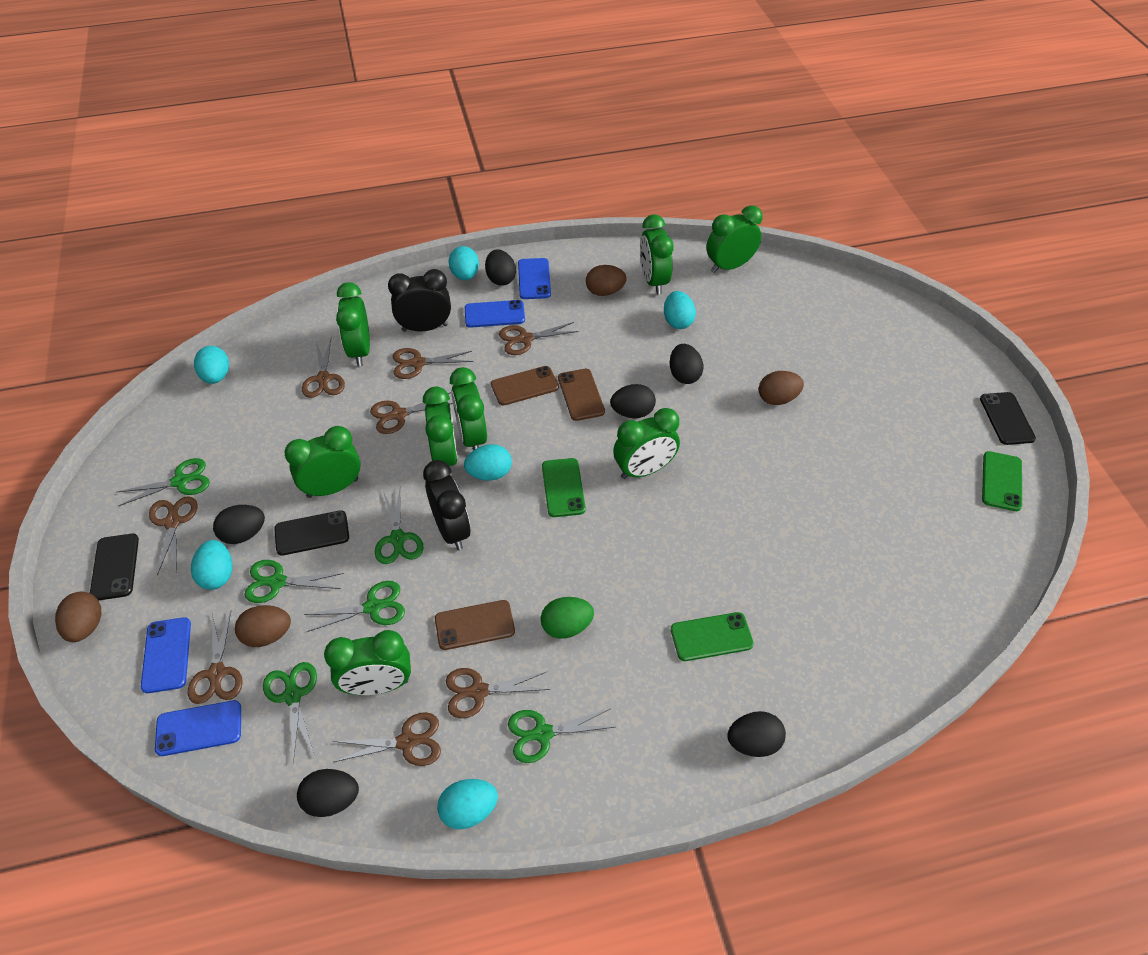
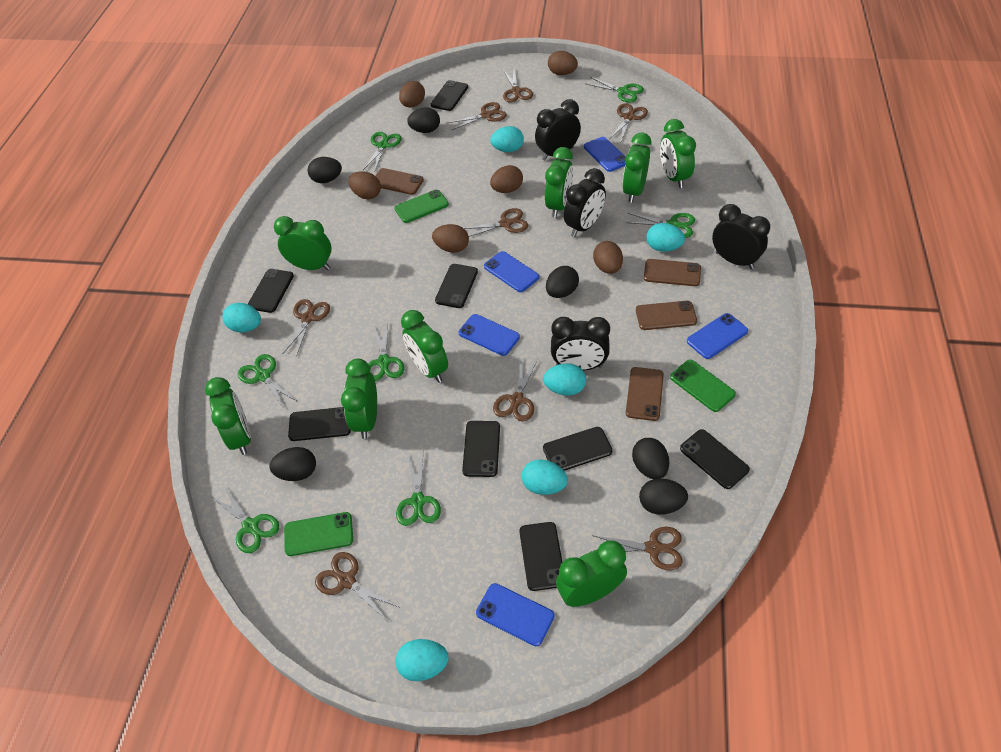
black clock: [388,269,451,332] [423,460,471,550] = 2 -> [535,99,581,160] [551,317,610,371] [564,168,606,237] [712,204,770,269] = 4
black phone: [90,534,139,601] [274,510,349,556] [980,392,1036,445] = 3 -> [248,269,294,313] [288,407,351,441] [431,80,468,111] [435,264,478,308] [462,421,500,477] [519,522,563,591] [543,427,612,471] [680,429,750,489] = 8
blue phone: [141,617,191,693] [155,700,241,756] [465,300,525,328] [518,258,551,299] = 4 -> [459,314,520,356] [476,583,554,646] [484,251,539,292] [584,137,626,172] [687,313,748,359] = 5
brown egg: [55,592,101,642] [235,605,291,647] [586,265,627,296] [759,371,804,405] = 4 -> [348,171,381,199] [399,81,425,107] [432,224,469,253] [490,165,523,193] [548,51,578,75] [593,241,623,274] = 6
brown phone: [435,600,515,650] [491,366,559,406] [558,369,605,421] = 3 -> [375,168,424,195] [626,367,664,421] [636,301,697,330] [644,259,701,286] = 4
green egg: [541,597,594,639] = 1 -> none = 0
green scissors: [117,458,210,506] [244,560,344,603] [263,662,317,764] [304,581,405,632] [375,489,423,564] [508,708,615,763] = 6 -> [212,486,279,553] [238,354,298,410] [363,132,401,173] [368,321,404,381] [396,453,441,526] [586,77,644,103] [626,213,695,238] = 7

